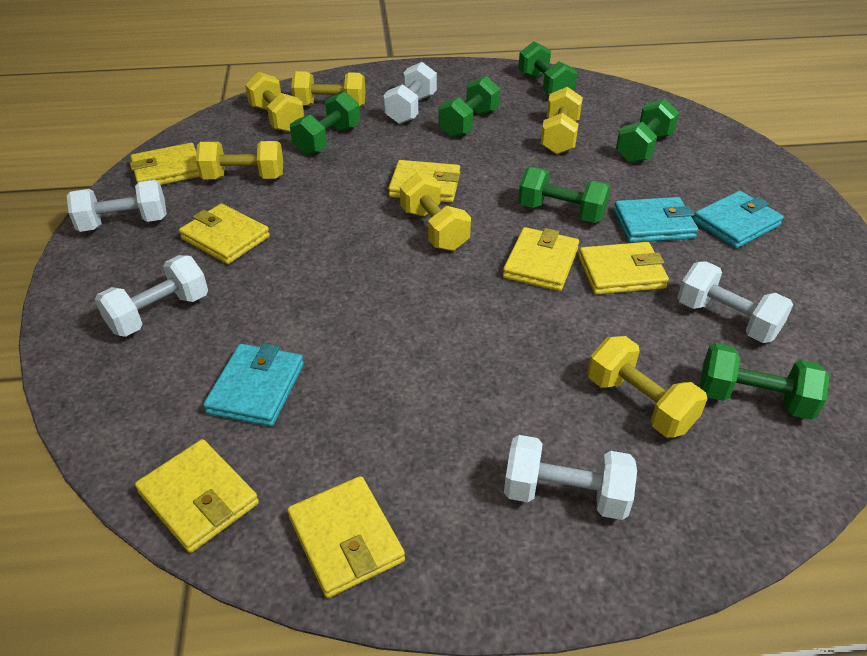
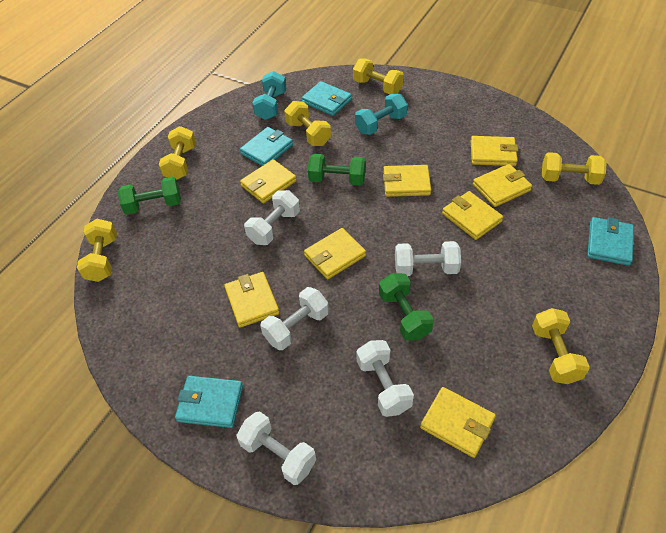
green dumbbell: [290,92,360,155] [438,76,500,137] [518,41,577,95] [518,167,611,223] [616,99,679,163] [700,343,830,420] = 6 -> [118,176,181,215] [308,154,366,186] [379,273,434,341] = 3
turquoise dumbbell: none = 0 -> [253,71,286,120] [355,94,408,135] = 2
turquoise wallet: [203,343,304,427] [614,197,698,243] [693,191,784,248] = 3 -> [175,376,243,428] [240,127,293,166] [302,81,352,116] [587,217,634,266] = 4
yellow wallet: [130,143,200,185] [135,439,259,553] [179,204,270,264] [287,476,405,598] [388,160,460,203] [503,227,579,291] [578,242,669,295] = 7 -> [224,272,279,328] [240,159,297,203] [304,228,366,279] [383,165,431,197] [420,387,496,458] [442,191,503,240] [471,136,518,166] [473,164,532,207] = 8

